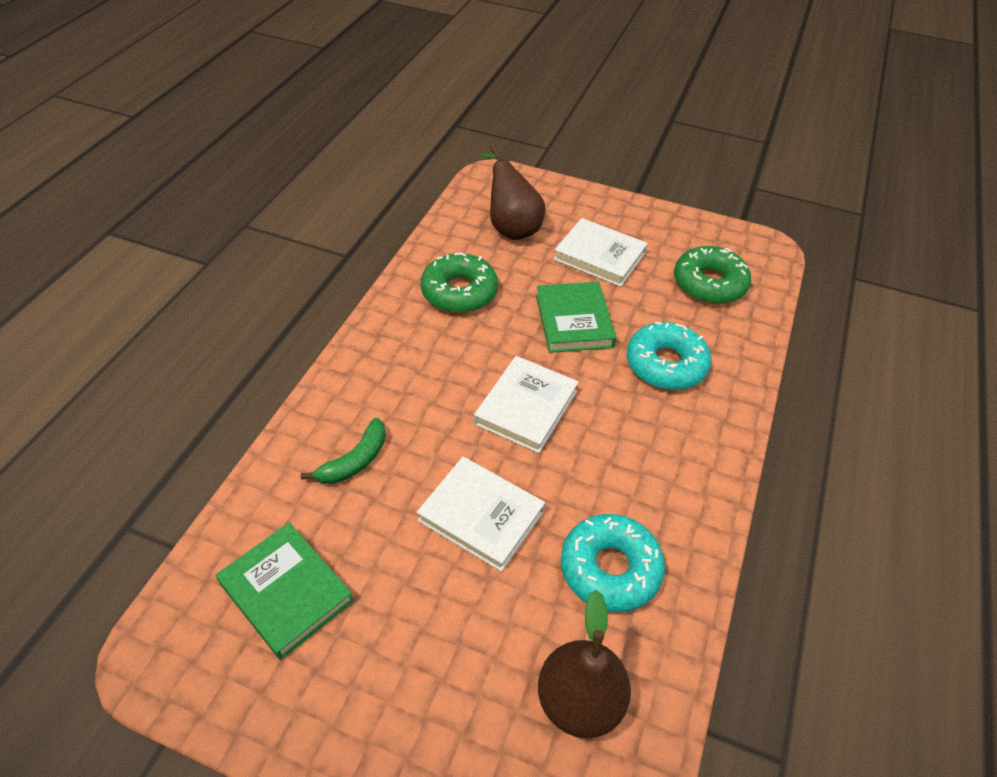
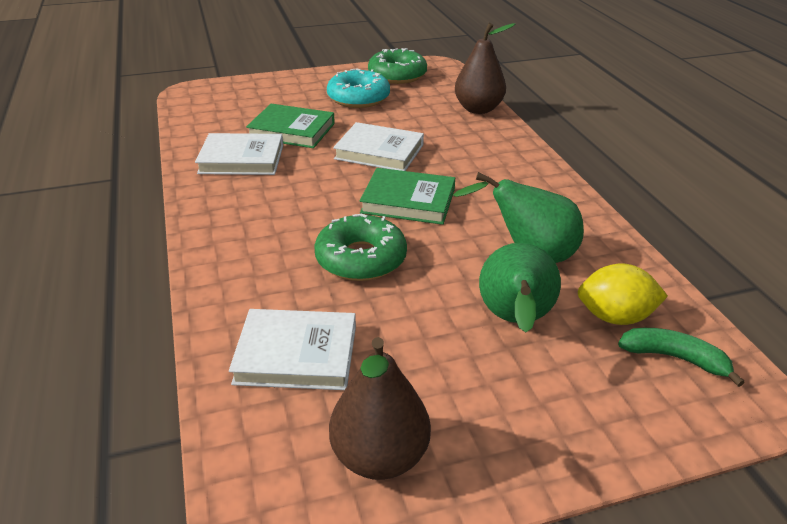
green pear: none = 0 -> [453,172,584,263] [479,243,561,332] = 2
turquoise donut: [561,514,665,612] [627,322,711,390] = 2 -> [327,68,390,108] = 1
yellow lemon: none = 0 -> [578,263,668,325] = 1

